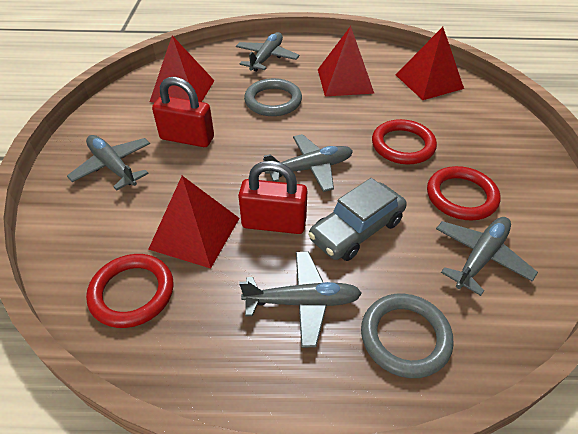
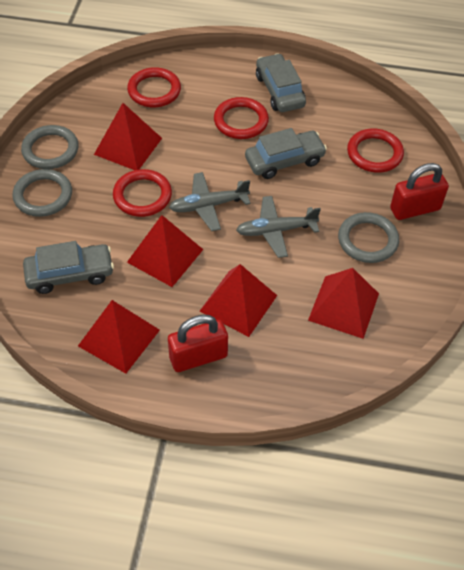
grey car: [308,178,407,261] = 1 -> [23,241,114,294] [245,128,327,179] [256,53,306,112] = 3
grey plane: [67,135,150,191] [236,32,299,71] [239,251,362,348] [263,134,353,192] [436,217,538,296] = 5 -> [169,172,251,231] [236,196,321,258] = 2
grey ring: [244,78,302,116] [361,294,454,378] = 2 -> [12,169,72,217] [21,125,79,169] [338,212,399,263] = 3
red pyramid: [148,176,240,268] [150,36,215,103] [318,26,375,97] [396,27,464,100] = 4 -> [78,300,160,374] [94,103,162,170] [127,215,203,287] [199,264,277,337] [308,268,379,339] = 5
red ring: [86,254,173,328] [372,119,437,164] [427,166,501,220] = 3 -> [113,169,172,217] [127,67,181,107] [214,97,269,139] [347,129,404,173] = 4

